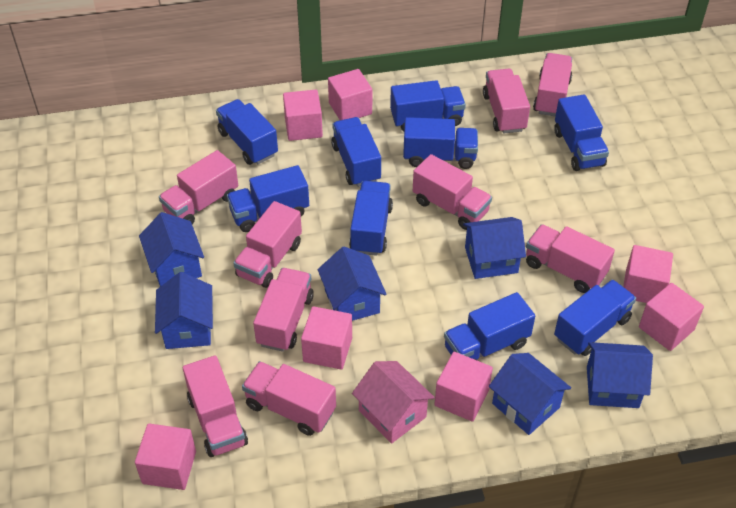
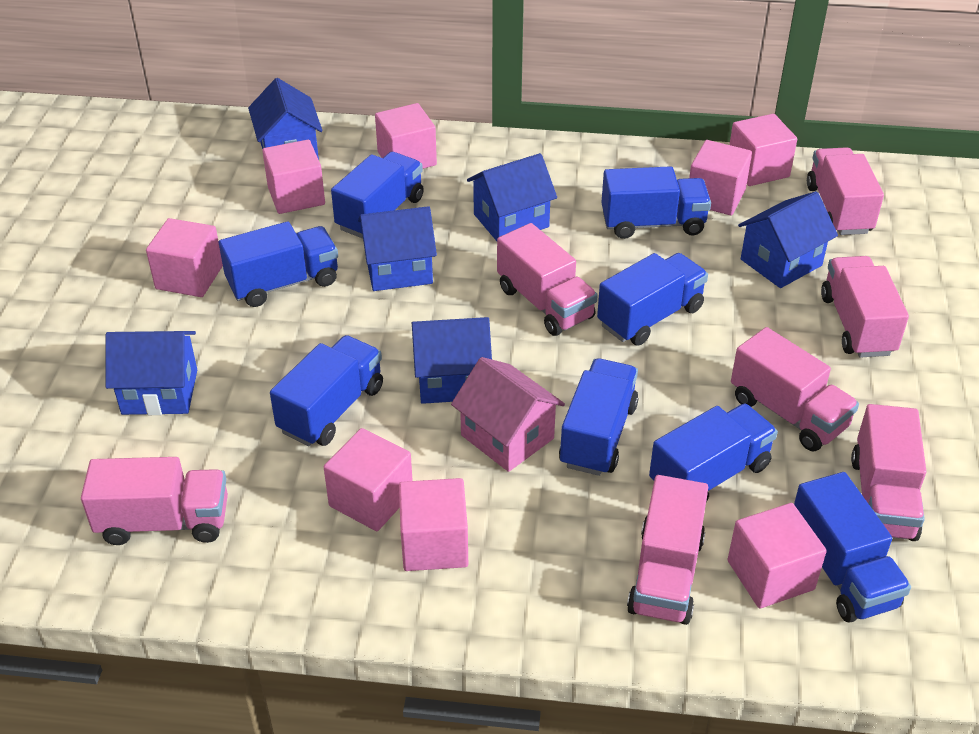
blue truck: [216,99,278,165] [227,165,309,232] [331,117,381,187] [349,181,393,256] [390,80,466,132] [403,117,478,169] [444,292,535,361] [554,94,609,171] [554,280,636,356] = 9 -> [219,221,338,307] [270,335,383,446] [331,152,424,239] [559,358,638,476] [597,253,708,346] [601,166,711,239] [649,403,778,502] [794,472,911,622] = 8
pink cube: [135,423,196,490] [283,90,323,141] [301,306,352,369] [328,69,372,120] [434,352,493,422] [623,245,673,303] [639,283,704,351] = 7 -> [146,218,223,297] [262,140,325,214] [324,428,413,531] [375,103,437,169] [399,478,468,571] [689,140,752,216] [728,503,827,608] [729,114,797,186] = 8
pink truck: [159,150,238,224] [183,356,248,457] [233,201,302,288] [242,361,336,436] [253,268,314,352] [413,154,492,230] [483,69,530,133] [526,224,615,293] [533,53,572,116] = 9 -> [81,457,228,545] [497,223,598,336] [627,475,708,625] [731,327,859,451] [807,147,884,235] [821,256,909,358] [851,404,926,541] = 7

